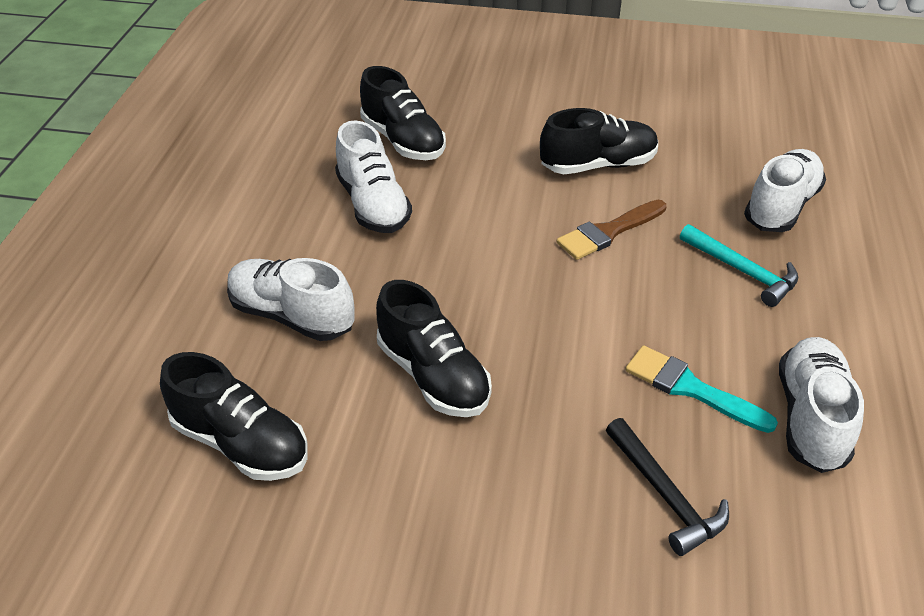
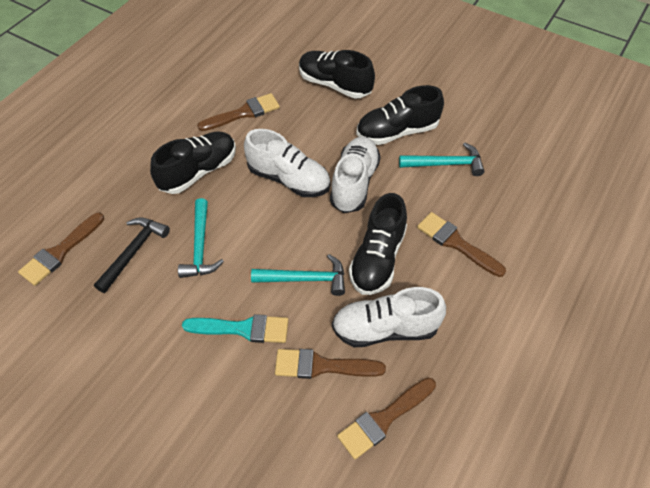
brown brush: [557,200,667,260] = 1 -> [18,213,104,286] [197,93,280,131] [275,349,386,379] [337,378,436,459] [417,212,506,277] = 5
turquoise hammer: [680,224,798,307] = 1 -> [178,198,224,278] [251,254,345,296] [399,143,484,176] = 3
white shoe: [227,258,355,341] [335,120,412,233] [744,149,826,232] [779,337,864,473] = 4 -> [244,129,330,197] [330,137,381,213] [332,287,446,347] = 3

